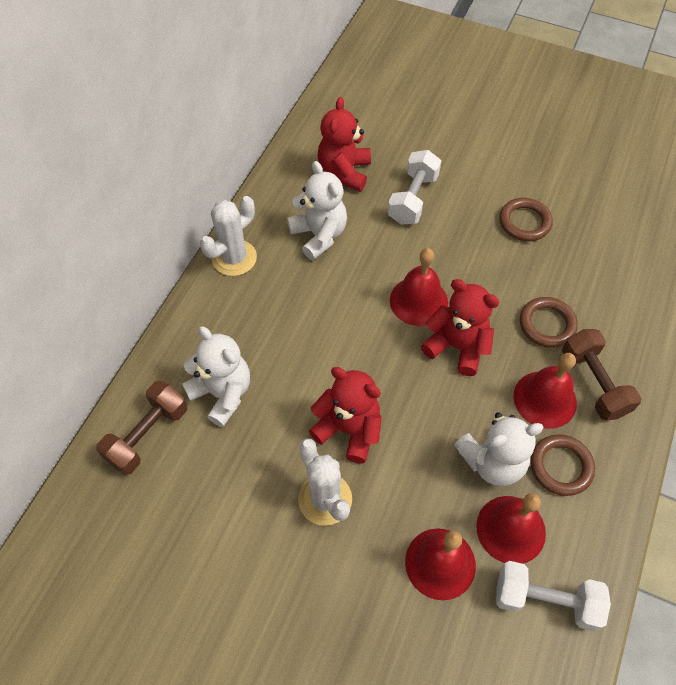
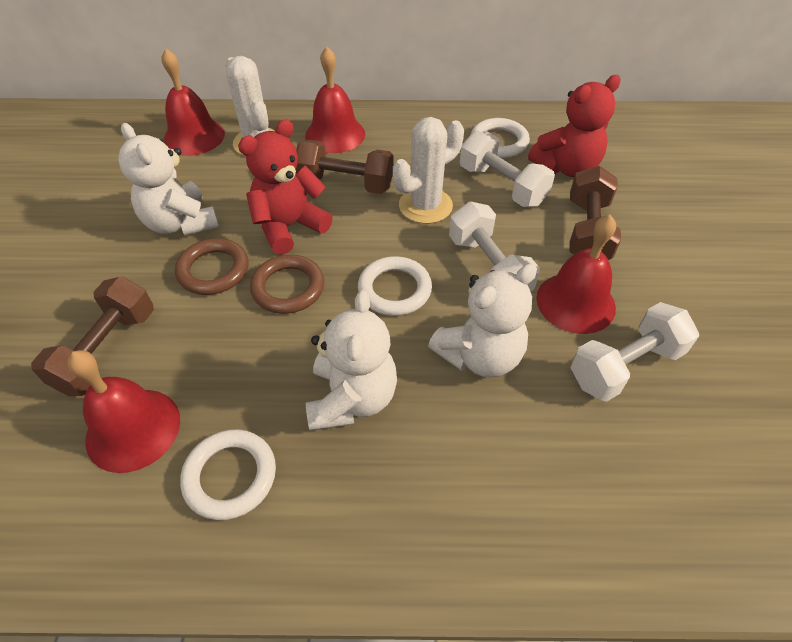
brown dumbbell: [96,381,187,475] [562,329,642,421] = 2 -> [31,276,154,396] [295,140,393,194] [569,166,621,260] = 3
brown ring: [499,198,553,241] [520,297,578,348] [530,434,595,496] = 3 -> [175,238,248,295] [250,255,324,314] = 2
red teddy bear: [309,367,382,464] [318,97,371,191] [421,279,499,376] = 3 -> [238,119,333,255] [528,75,621,177] = 2
white dumbbell: [388,150,441,225] [496,561,611,631] = 2 -> [449,202,540,292] [460,130,555,207] [571,302,699,402] = 3
white ring: none = 0 -> [180,429,276,520] [358,256,432,316] [471,118,530,158] = 3

